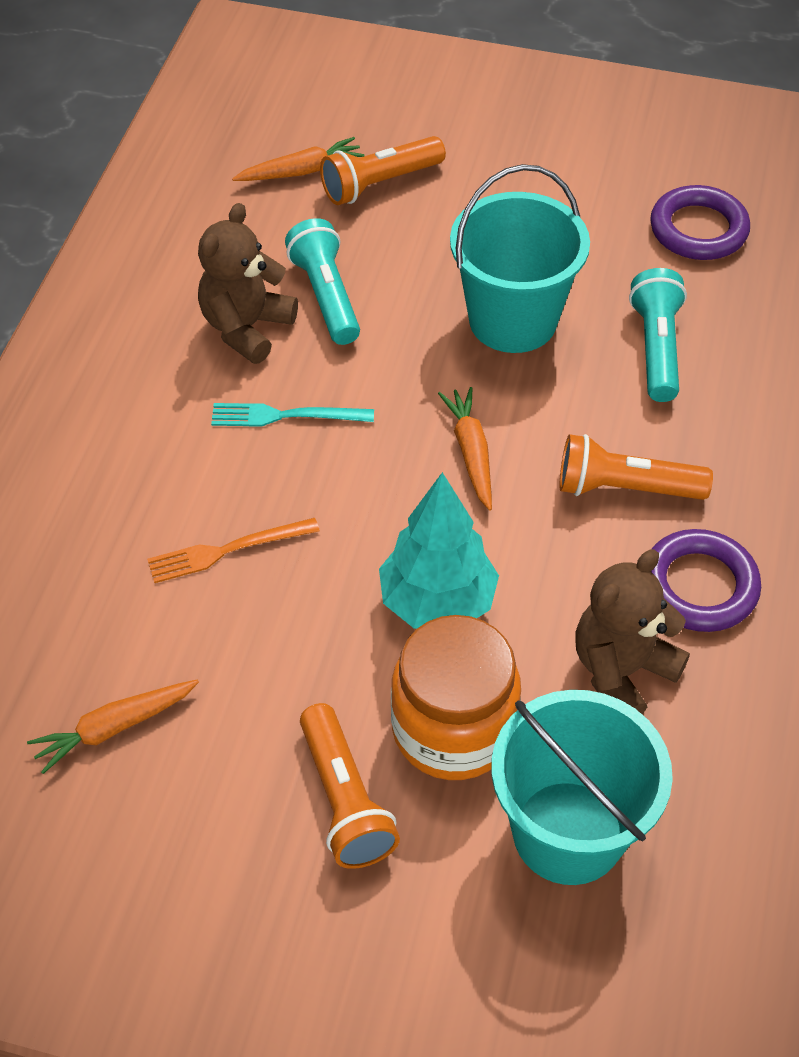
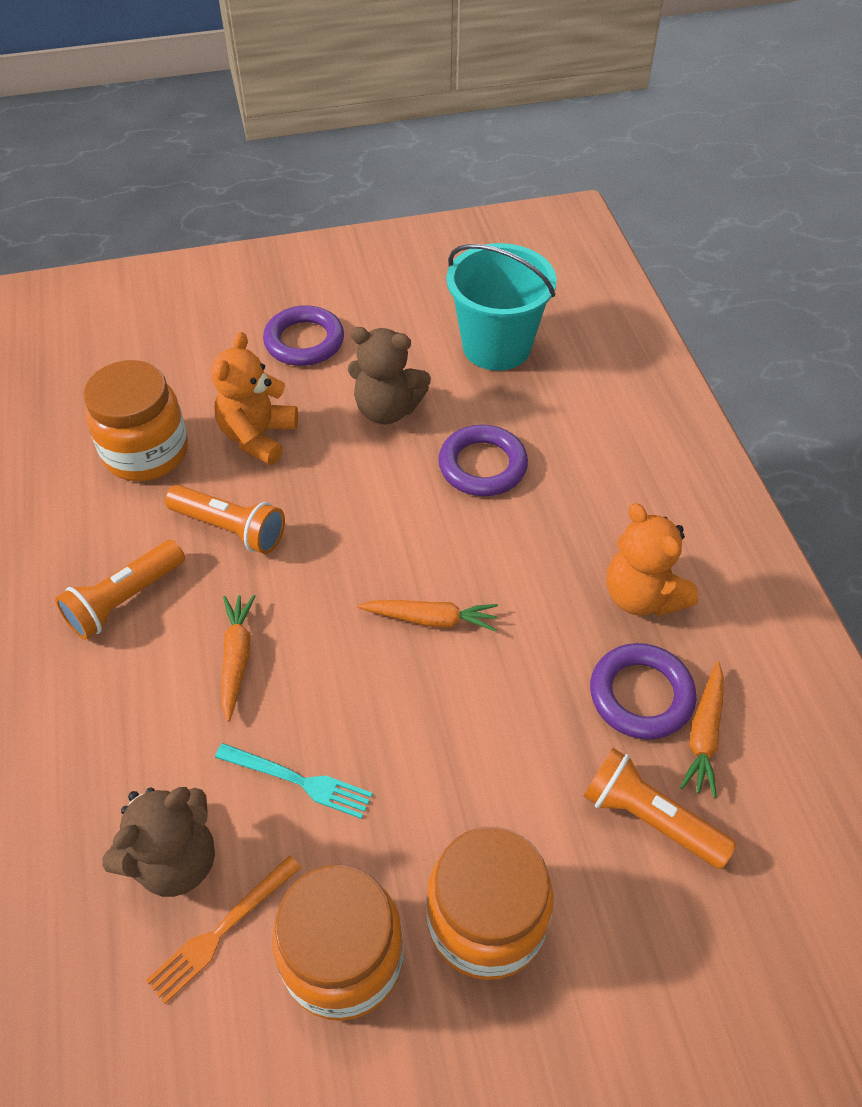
orange jar: [391,615,521,780] = 1 -> [83,360,188,481] [272,865,404,1021] [426,827,554,980] = 3
orange teddy bear: none = 0 -> [211,332,298,465] [607,503,698,617] = 2
purple ring: [650,185,750,260] [651,529,761,632] = 2 -> [263,305,344,366] [438,425,528,496] [590,643,696,740] = 3
turquoise bucket: [450,164,590,353] [491,690,673,885] = 2 -> [447,243,557,371] = 1
turquoise flashlight: [285,218,360,345] [629,268,687,402] = 2 -> none = 0
turquoise tree: [379,472,499,629] = 1 -> none = 0

